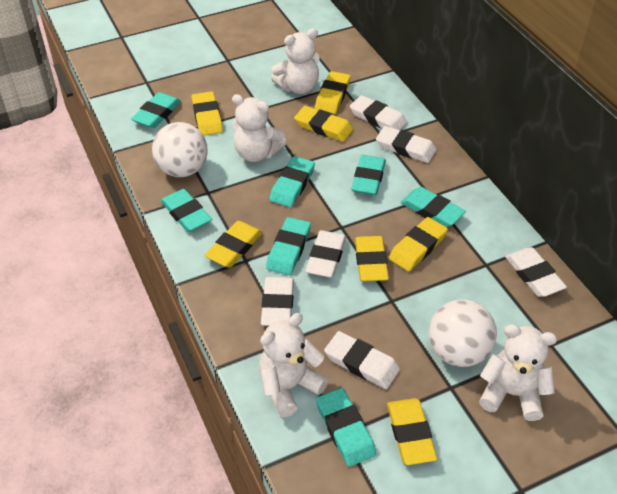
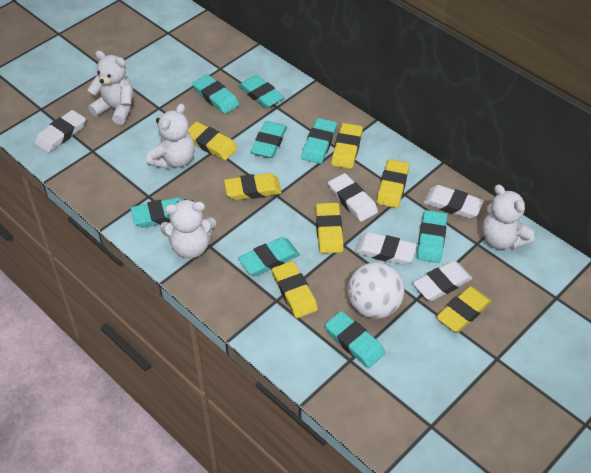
turquoise eraser: [131,92,181,128] [161,189,212,232] [266,217,311,275] [269,156,315,207] [316,388,376,467] [351,155,386,195] [400,187,466,227] = 7 -> [131,197,183,228] [192,74,239,114] [238,75,284,108] [238,237,300,276] [251,121,287,158] [301,118,337,164] [324,311,385,368] [417,210,447,263] = 8
white ball: [152,122,208,177] [429,300,497,367] = 2 -> [348,262,404,319] = 1
white eraser: [261,277,294,326] [305,230,346,278] [324,331,400,389] [350,95,407,130] [376,126,437,163] [505,247,567,297] = 6 -> [35,110,86,153] [328,173,378,222] [355,232,417,265] [413,261,473,301] [423,185,484,218] = 5

